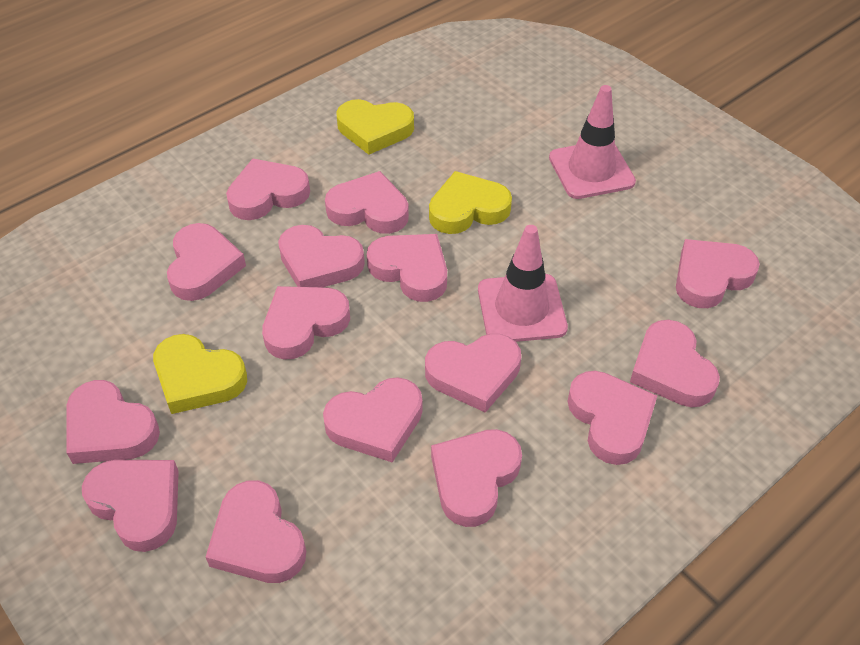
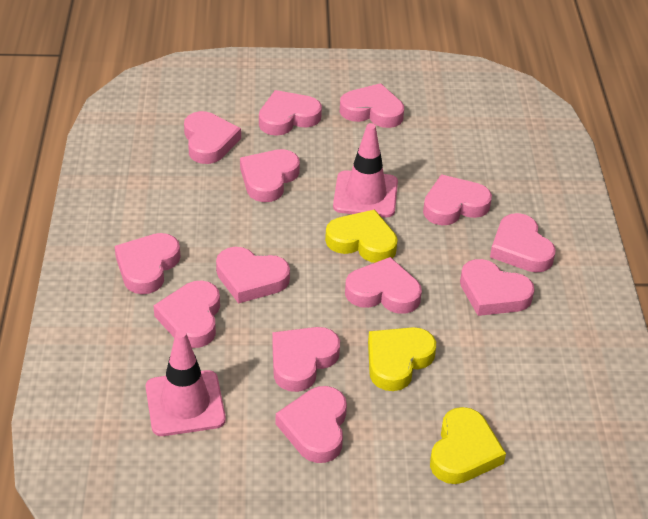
pink heart: [66,380,160,464] [82,460,179,552] [167,223,246,301] [206,480,306,583] [226,158,310,220] [262,286,350,360] [278,225,365,287] [323,377,423,463] [325,171,409,234] [367,234,447,302] [425,334,521,413] [431,429,522,527] [567,371,657,465] [630,320,720,407] [676,239,760,308] = 15 -> [114,233,180,294] [153,280,220,348] [184,111,241,164] [216,247,290,304] [240,149,300,202] [259,90,322,136] [272,327,340,392] [276,386,347,463] [340,83,404,128] [345,257,422,314] [423,175,492,225] [460,259,535,316] [490,213,556,273] = 13

